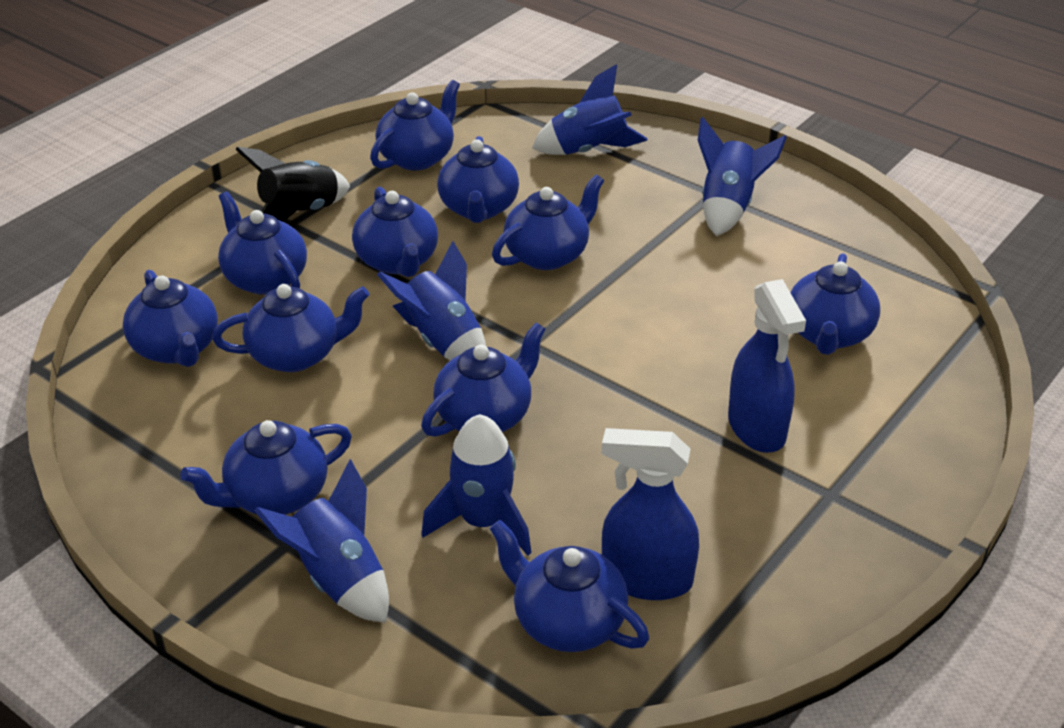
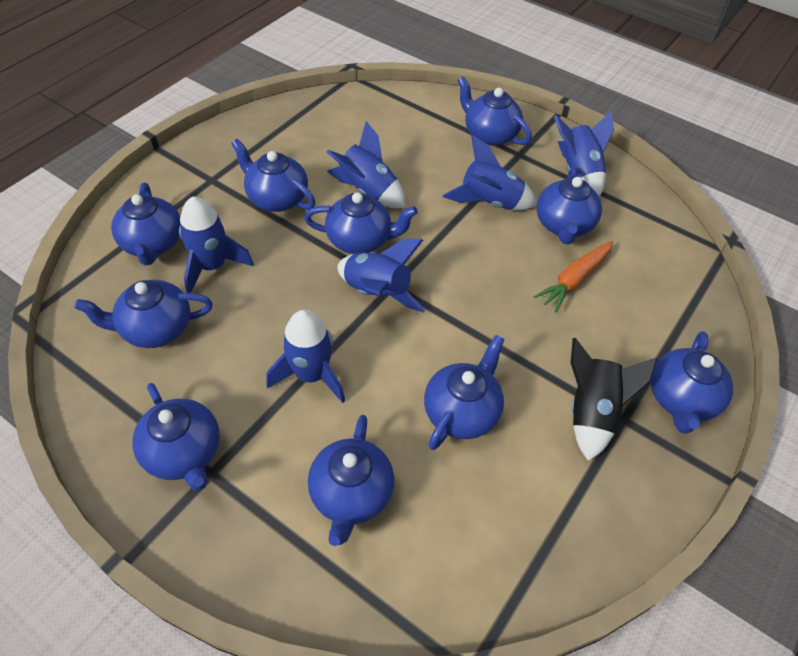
blue rocket: [254,459,389,623] [377,241,486,361] [421,414,532,556] [532,64,648,155] [698,117,787,236] = 5 -> [179,197,254,293] [267,310,345,403] [327,121,405,208] [337,239,425,313] [443,135,537,210] [554,111,614,197] = 6
blue spray bottle: [602,428,699,600] [728,279,806,453] = 2 -> none = 0
blue teapot: [123,270,218,367] [181,420,352,515] [212,284,369,372] [218,191,307,295] [352,187,438,277] [370,80,460,171] [421,323,546,437] [437,136,519,223] [489,520,649,652] [492,175,604,270] [790,253,880,355] = 11 -> [74,280,213,348] [111,183,181,265] [132,383,220,491] [231,139,315,212] [304,192,418,254] [308,415,395,546] [424,335,504,450] [457,76,532,146] [537,167,602,245] [651,331,733,434] = 10
orange carrot: none = 0 -> [534,241,613,312] = 1

